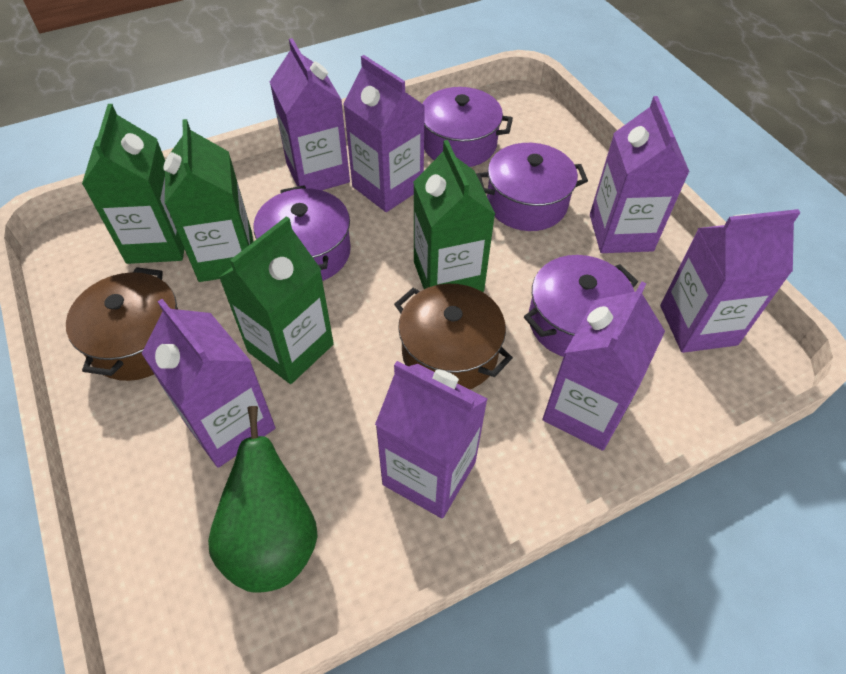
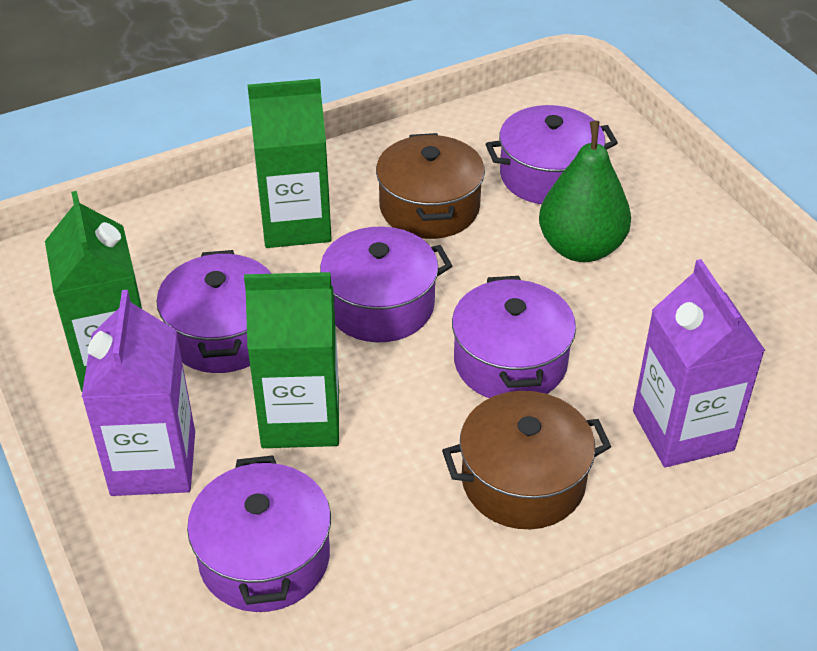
green carton: [82,104,184,264] [164,119,253,282] [218,216,334,384] [413,140,495,292] = 4 -> [45,191,142,391] [244,272,339,448] [248,79,332,248] = 3
purple carton: [141,299,275,468] [270,38,350,190] [343,55,425,212] [375,361,488,518] [543,281,665,451] [590,96,689,253] [660,209,801,353] = 7 -> [82,290,195,496] [633,259,765,467] = 2
purple pot: [253,185,351,281] [422,87,513,167] [476,143,588,231] [524,255,638,357] = 4 -> [157,250,272,373] [187,455,331,612] [320,226,452,342] [452,276,576,398] [486,105,618,204] = 5

